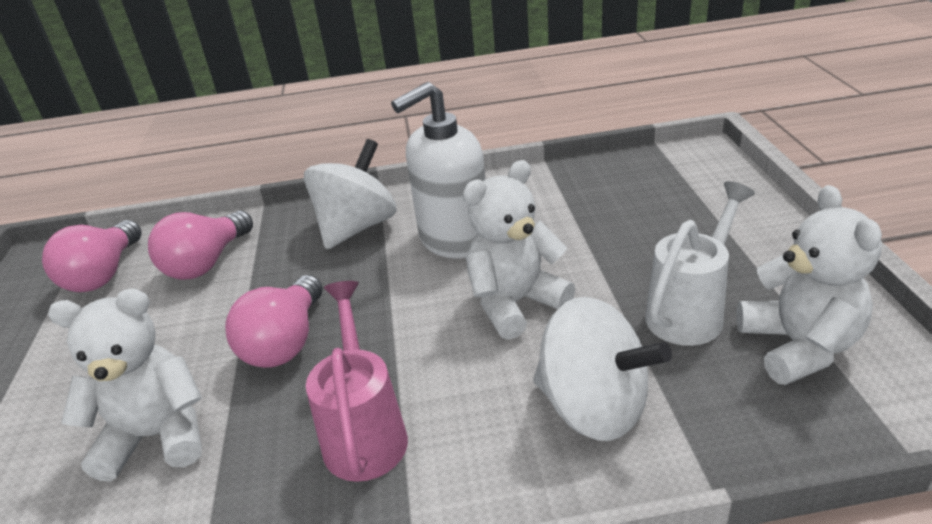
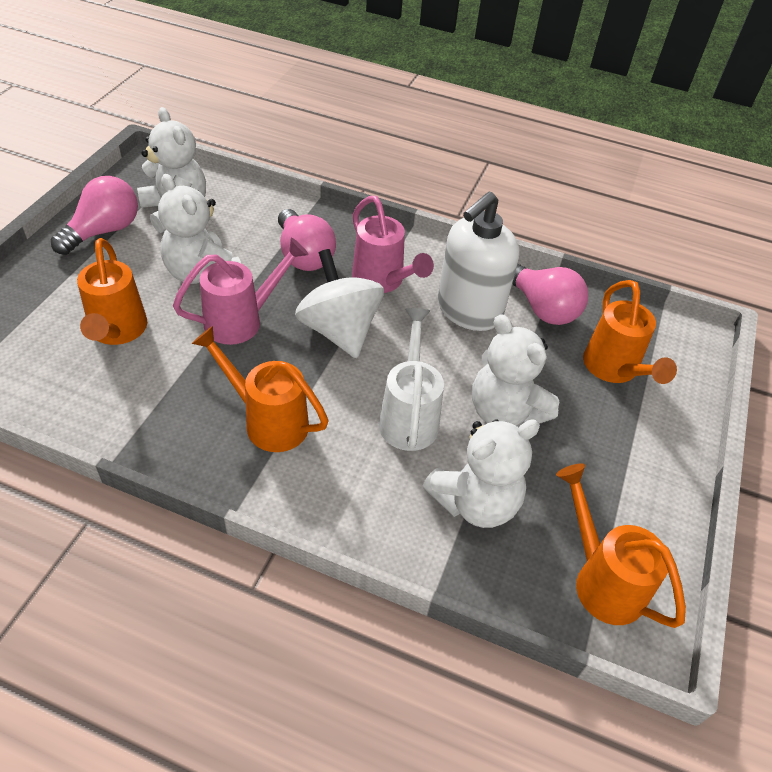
orange watering can: none = 0 -> [77,238,147,345] [192,326,328,452] [556,464,686,628] [583,280,677,384] = 4
pink watering can: [306,281,408,482] = 1 -> [173,238,309,345] [352,196,434,293] = 2
white spinning top: [304,139,397,249] [533,297,672,441] = 2 -> [295,249,384,358] = 1
white teddy bear: [48,288,202,481] [463,160,575,340] [736,185,882,385] = 3 -> [137,107,206,233] [158,174,241,284] [422,419,540,528] [472,314,560,427] = 4

